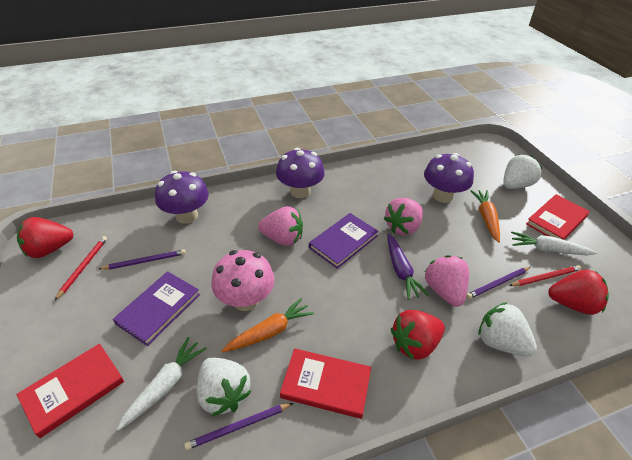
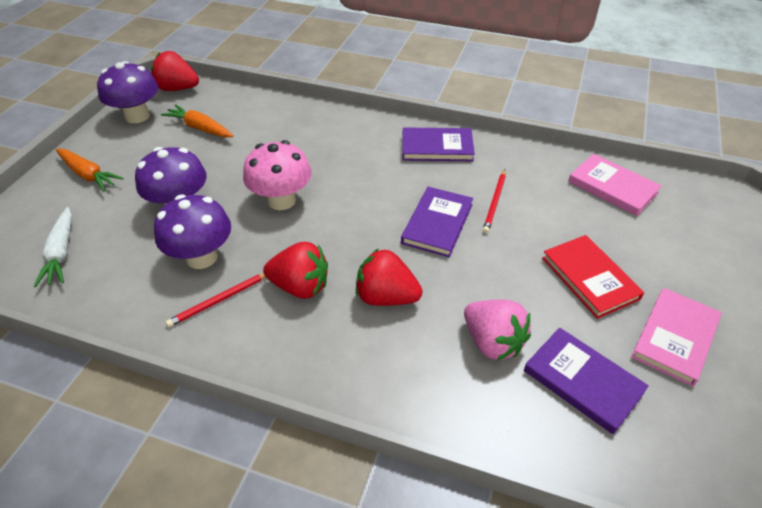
pink book: none = 0 -> [568,154,662,216] [631,288,722,387] = 2
pink strawberry: [258,206,303,246] [384,198,423,235] [425,255,469,307] = 3 -> [464,300,531,361] = 1
purple book: [113,271,200,346] [309,213,378,269] = 2 -> [401,187,473,257] [402,127,475,161] [524,328,649,434] = 3
purple carrot: [387,234,429,300] = 1 -> none = 0
purple pencil: [99,250,186,270] [184,403,293,450] [466,267,531,299] = 3 -> none = 0
red book: [16,344,124,438] [280,348,371,419] [526,194,590,240] = 3 -> [542,235,644,319] = 1
white carrot: [117,337,207,431] [511,231,598,256] = 2 -> [34,207,72,287] = 1
white strawberry: [197,357,252,416] [479,302,537,356] [503,155,543,189] = 3 -> none = 0

